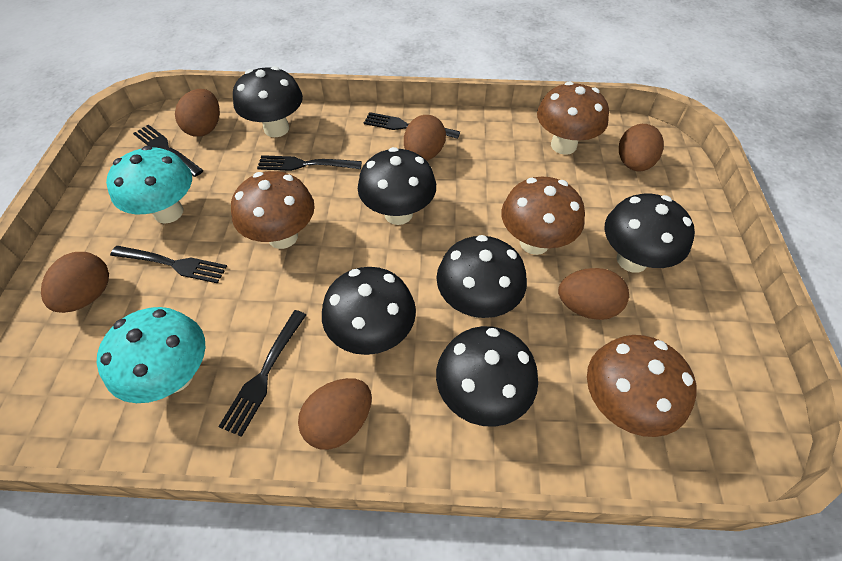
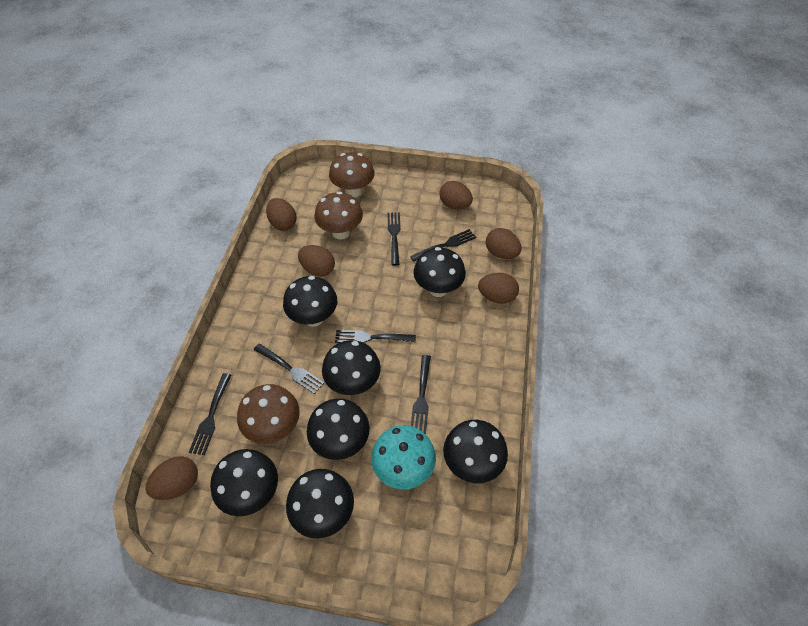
black fork: [110,246,227,284] [133,125,204,177] [218,310,306,437] [257,155,362,171] [364,112,460,139] = 5 -> [189,373,231,455] [254,343,324,394] [335,330,416,343] [388,212,401,266] [410,229,476,261] [411,355,431,434] = 6
black mushroom: [233,66,303,137] [322,267,416,355] [358,147,436,225] [436,326,538,427] [437,235,527,318] [604,194,695,273] = 6 -> [210,449,278,516] [283,276,337,327] [286,469,354,538] [307,398,370,460] [322,340,381,395] [413,247,466,297] [443,420,508,483] = 7
brown mushroom: [231,171,314,249] [501,176,585,255] [537,82,609,155] [587,335,697,437] = 4 -> [237,384,300,444] [314,191,363,239] [329,152,375,198] = 3
turquoise mushroom: [97,307,206,403] [106,146,192,224] = 2 -> [371,425,436,489] = 1

